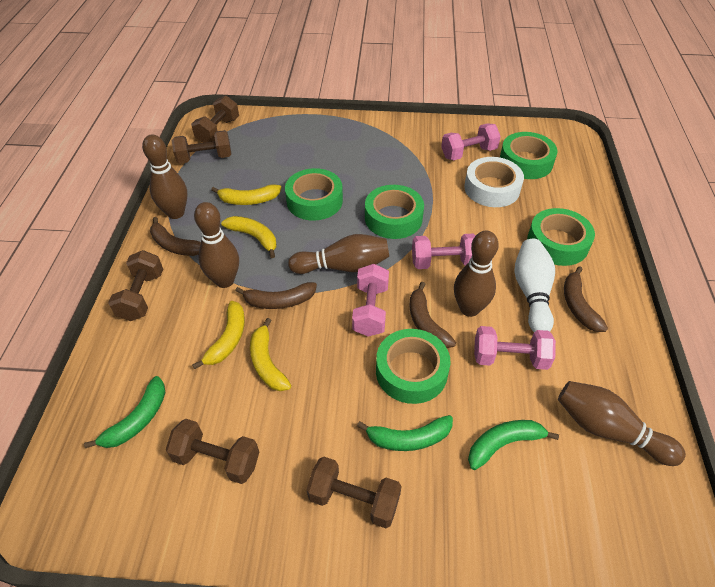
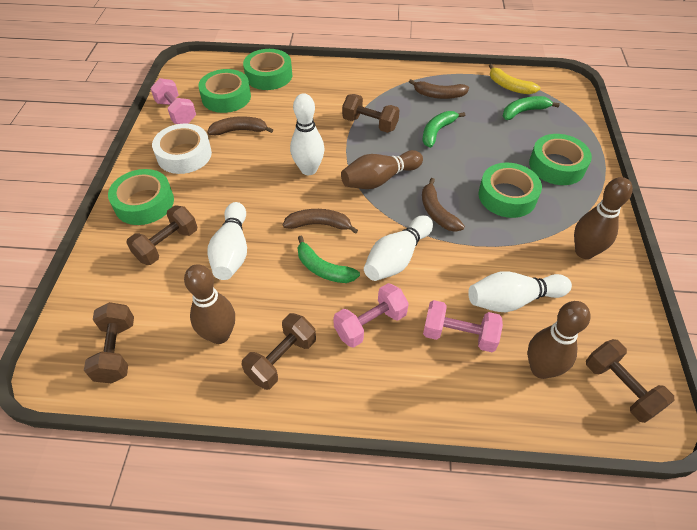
brown bowling pin: [142,135,187,219] [194,202,239,288] [288,234,389,274] [454,231,499,317] [558,381,686,466] = 5 -> [184,264,235,344] [341,150,423,189] [527,301,591,379] [574,177,633,259] = 4
pink dumbbell: [352,264,389,336] [412,234,476,269] [441,123,501,160] [474,326,556,370] = 4 -> [150,78,196,124] [333,283,409,348] [423,300,503,352] = 3
white bowling pin: [514,239,555,332] = 1 -> [208,202,247,280] [290,93,325,175] [364,215,433,281] [468,272,572,312] = 4
yellow banana: [192,301,245,369] [211,184,281,205] [221,216,276,258] [250,318,291,391] = 4 -> [489,64,540,94] = 1

